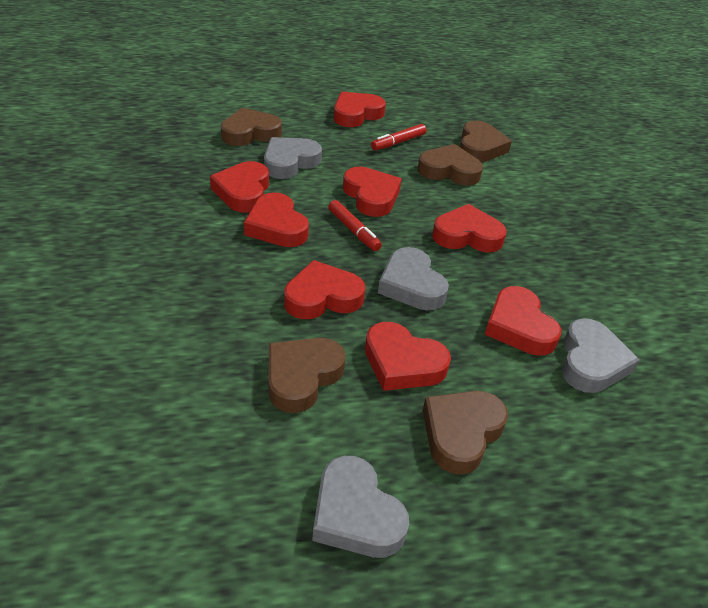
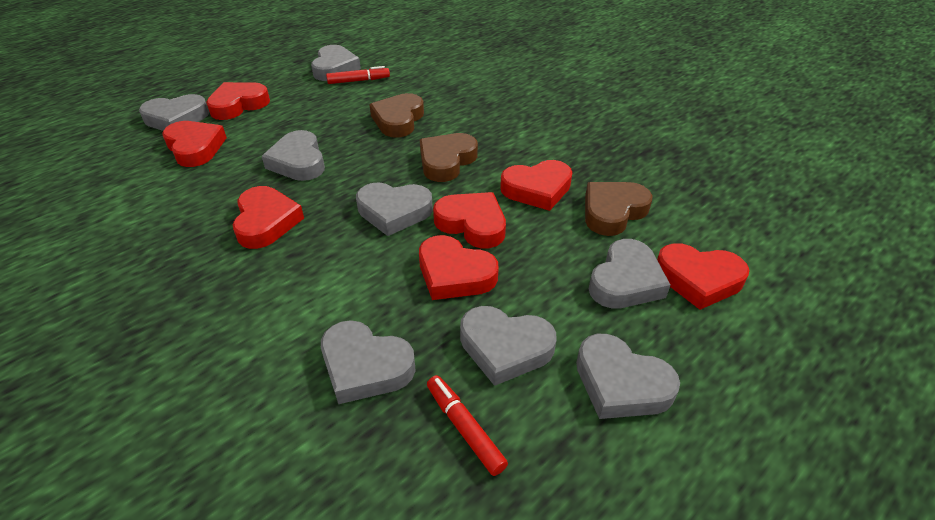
brown heart: [221,108,282,146] [269,338,345,413] [418,144,483,185] [423,391,508,475] [460,120,512,162] = 5 -> [369,93,424,138] [420,133,478,182] [585,182,652,236] = 3
grey heart: [264,137,322,179] [312,456,409,558] [378,247,449,310] [561,319,640,393] = 4 -> [139,94,209,131] [262,130,325,181] [311,45,361,81] [321,320,416,404] [356,182,433,236] [460,306,556,386] [576,334,680,419] [589,239,671,309] = 8
red heart: [210,161,269,212] [244,192,309,247] [284,260,365,319] [334,92,386,127] [343,167,402,217] [365,322,451,391] [432,204,507,252] [485,286,561,356] = 8 -> [162,121,227,167] [206,82,270,120] [232,186,304,249] [419,235,499,300] [433,192,506,248] [500,160,572,211] [657,243,749,310] = 7

